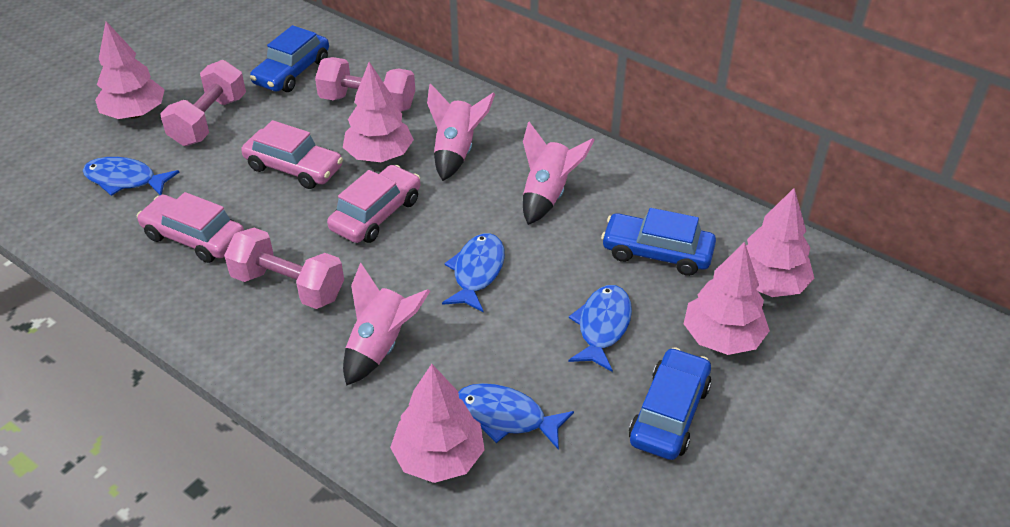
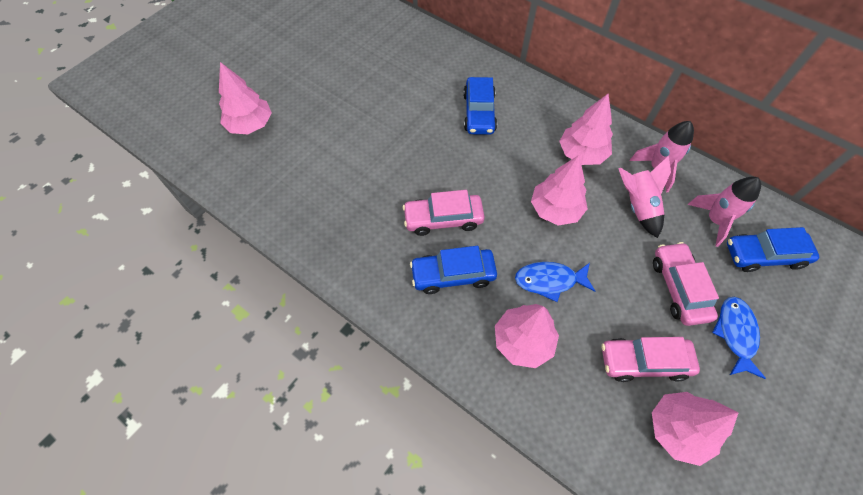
blue fish: [83,157,180,196] [442,233,505,313] [458,383,574,450] [568,285,632,372] = 4 -> [515,262,595,302] [712,297,766,379] = 2
pink dumbbell: [160,60,246,146] [224,228,344,309] [315,57,415,112] = 3 -> none = 0

